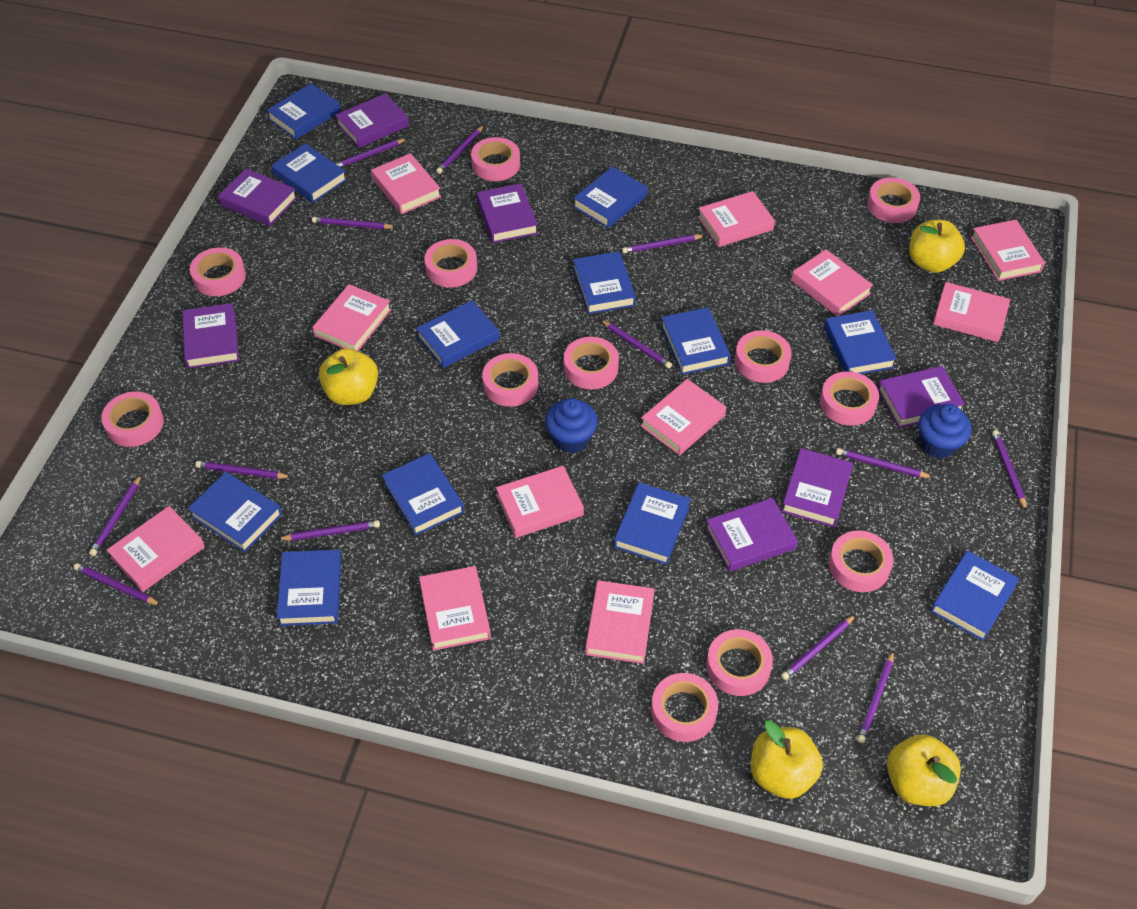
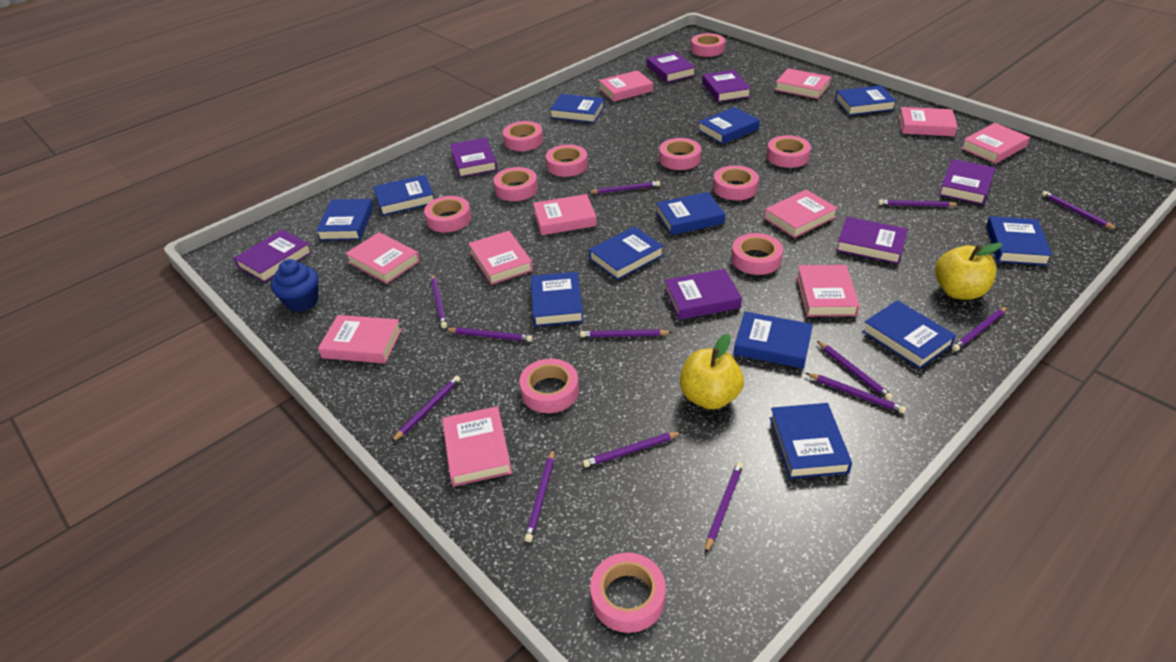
blue cupcake: [545,398,598,453] [918,404,972,459] = 2 -> [271,259,319,312] = 1
pink tape: [101,391,164,447] [190,247,246,296] [424,239,477,288] [471,137,520,181] [482,353,538,407] [564,337,619,389] [651,673,718,742] [706,629,773,696] [735,330,791,383] [820,371,879,426] [829,530,894,592] [867,177,920,223] = 12 -> [424,196,471,233] [494,167,538,201] [503,121,543,151] [519,359,579,413] [546,144,588,177] [590,553,666,633] [659,138,701,170] [691,33,725,57] [713,165,759,200] [731,233,783,275] [767,135,811,168] = 11
yellow apple: [319,348,378,405] [751,720,823,799] [887,734,961,806] [909,220,965,273] = 4 -> [680,334,744,410] [935,243,1002,300] = 2

